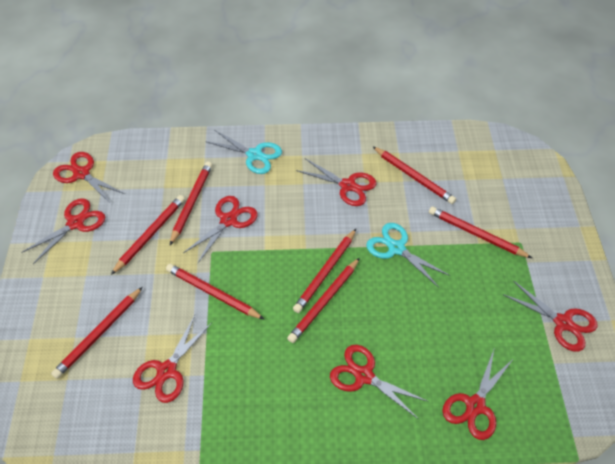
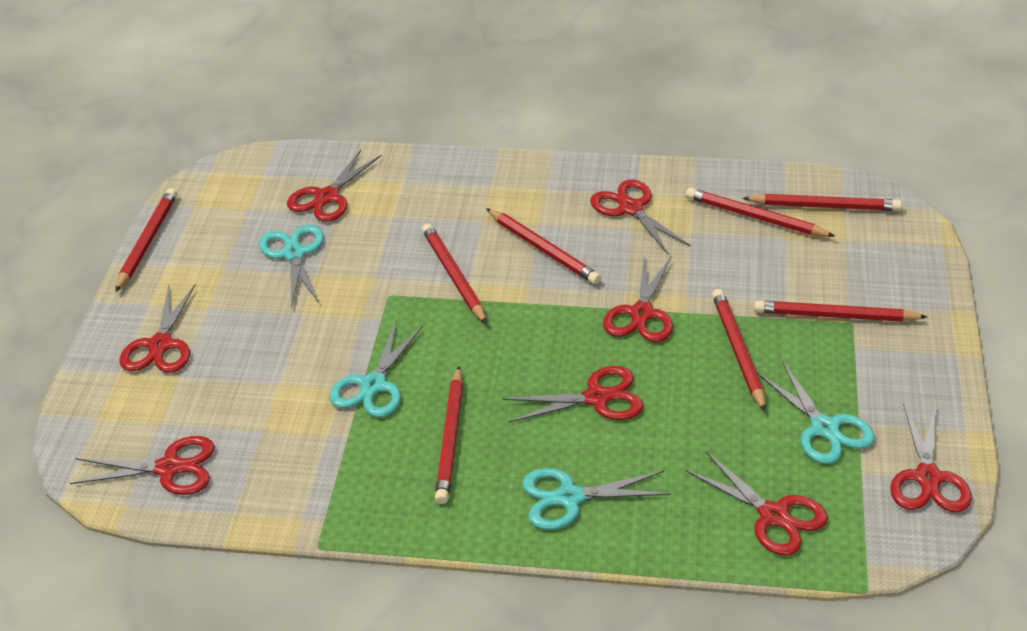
turquoise scissors: [205,130,282,174] [366,223,450,288] = 2 -> [259,224,324,308] [329,321,423,418] [522,468,671,530] [757,361,875,464] = 4

